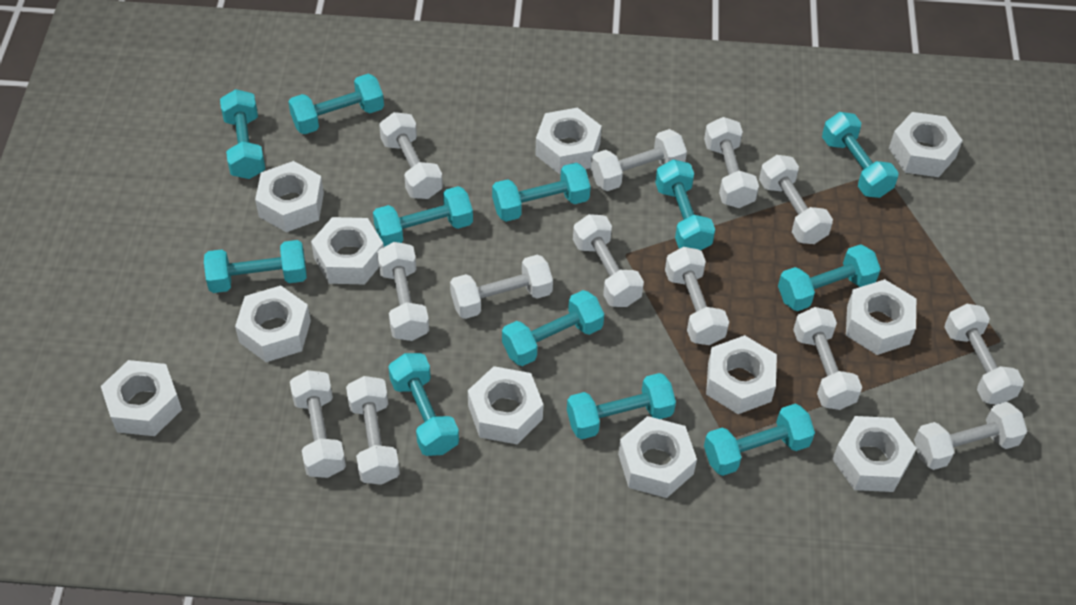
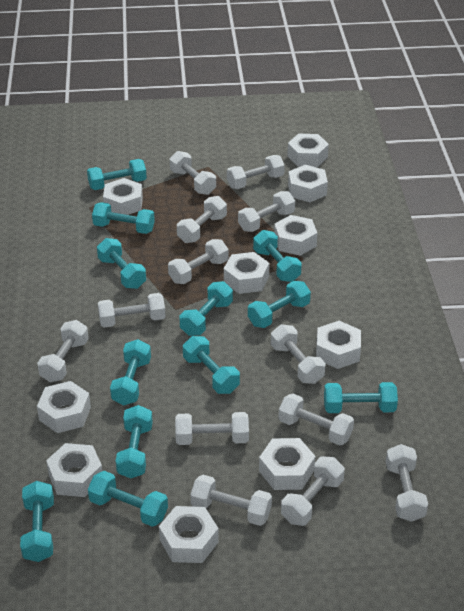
white nut: [101,360,182,436] [235,285,311,362] [255,161,324,232] [311,217,384,284] [468,366,543,444] [535,107,602,174] [618,416,697,498] [706,335,777,414] [832,416,917,492] [846,279,916,355] [889,112,963,177] = 11 -> [37,381,91,433] [46,443,102,497] [103,178,143,215] [159,506,219,563] [224,252,269,294] [259,438,315,490] [274,215,317,256] [287,133,329,167] [288,165,328,202] [316,321,361,369] = 10

